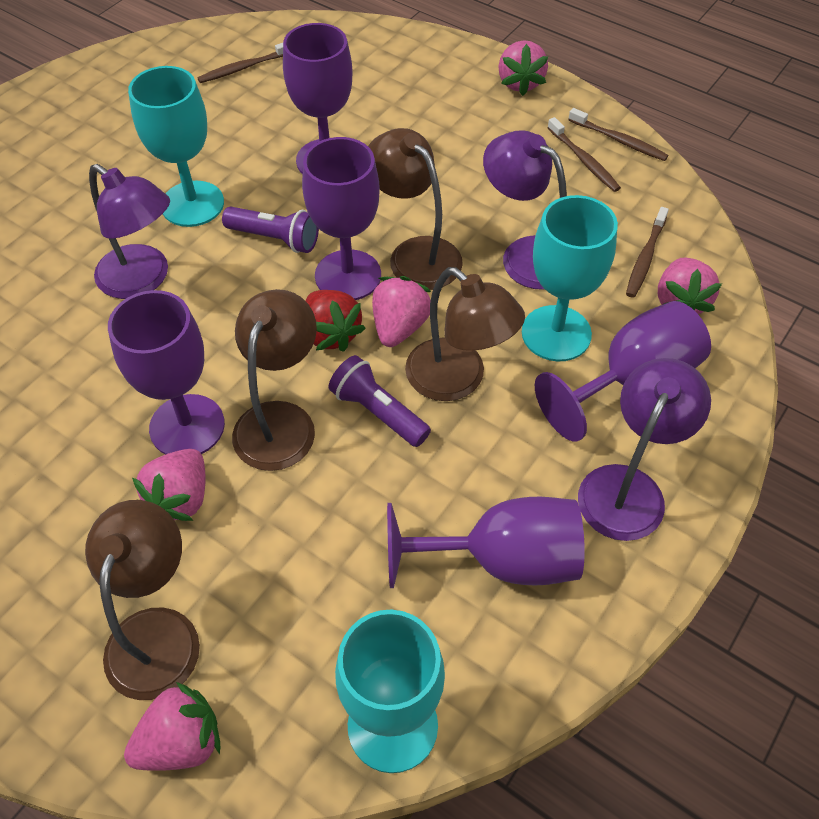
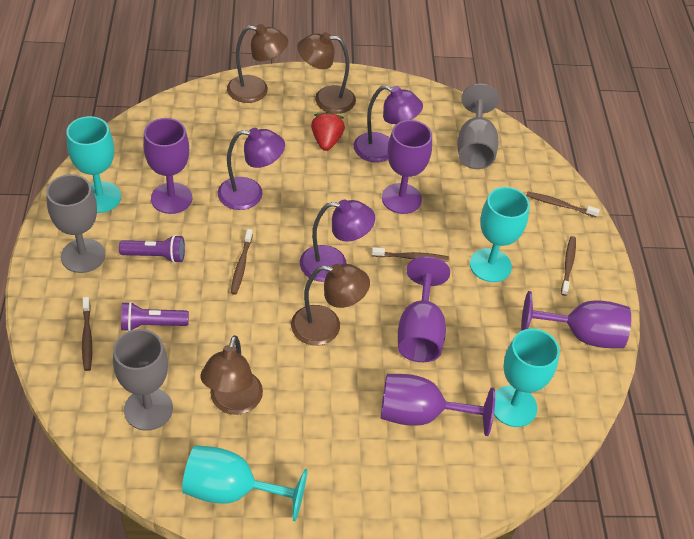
brown toothbrush: [197,43,283,83] [547,117,621,192] [568,108,668,161] [626,207,669,298] = 4 -> [82,297,92,371] [231,229,253,295] [372,247,449,261] [526,192,600,217] [561,236,576,296] = 5
grey goblet: none = 0 -> [46,174,105,273] [113,329,173,431] [457,84,499,169] = 3
pink strawberry: [124,682,220,771] [132,449,206,521] [372,276,431,347] [498,40,548,96] [658,258,722,314] = 5 -> none = 0
turquoise goblet: [128,66,224,227] [335,610,445,773] [522,195,618,362] = 3 -> [66,116,121,213] [182,445,308,521] [470,187,530,282] [494,329,560,427] = 4

